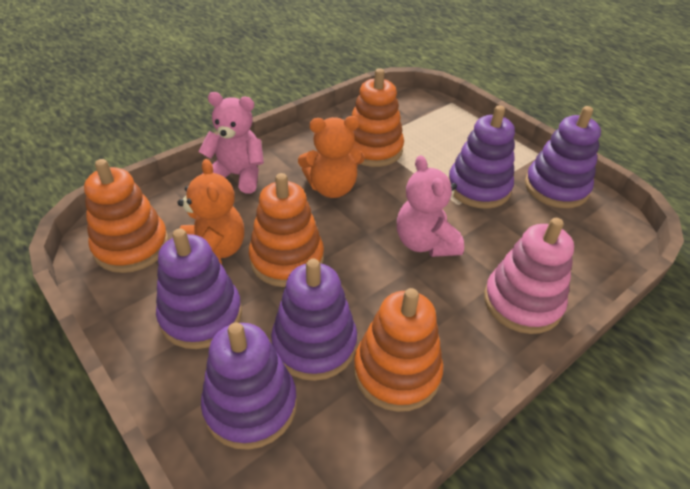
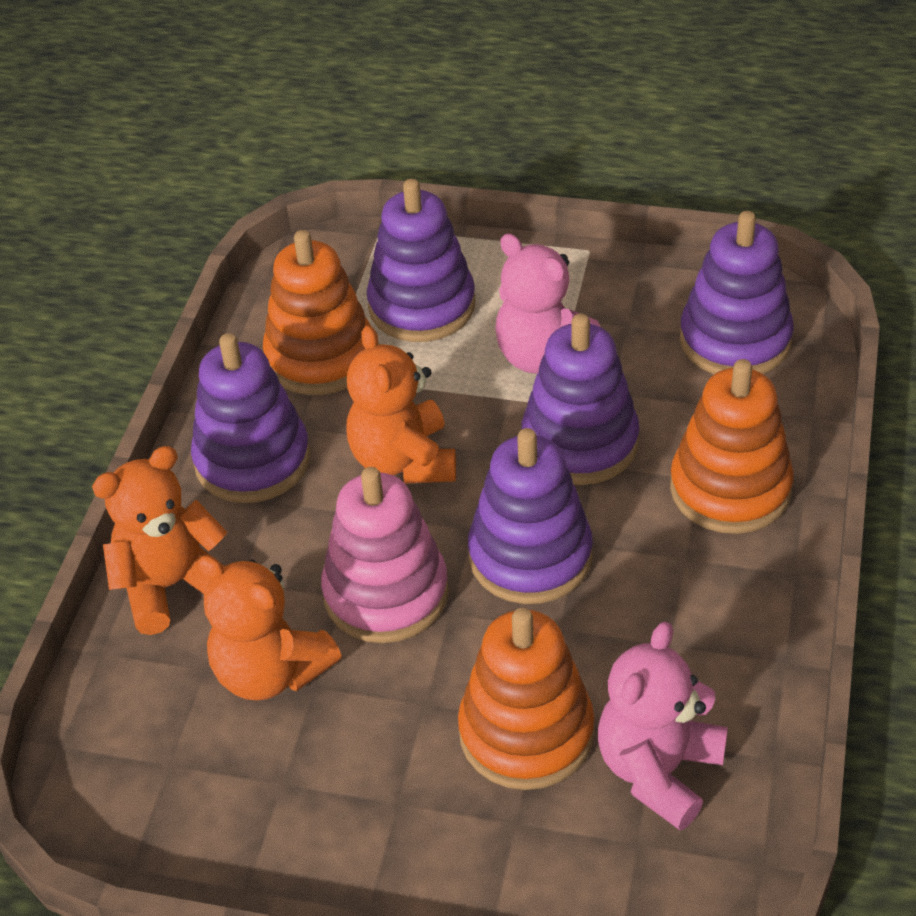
orange stacking toy: [84,159,169,273] [249,173,324,287] [352,68,404,167] [354,288,443,412] = 4 -> [263,230,371,395] [458,608,594,790] [670,359,794,534] = 3
orange teddy bear: [178,159,244,265] [298,116,365,198] = 2 -> [92,446,227,635] [197,555,342,701] [346,325,456,484] = 3

